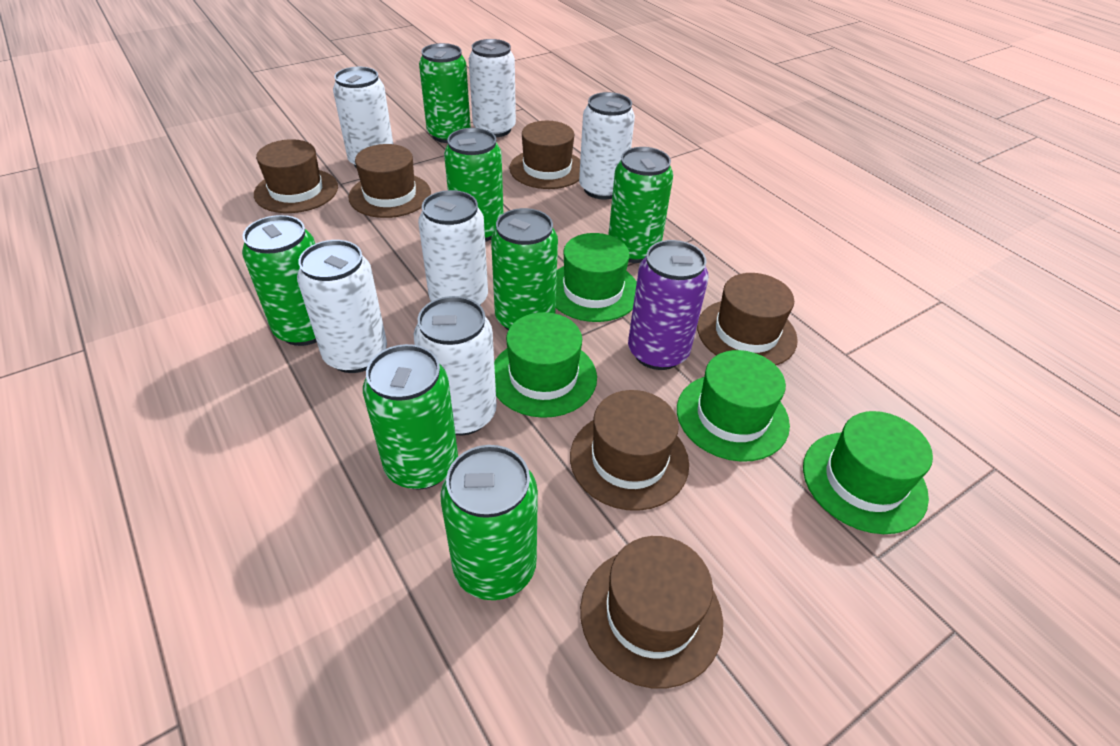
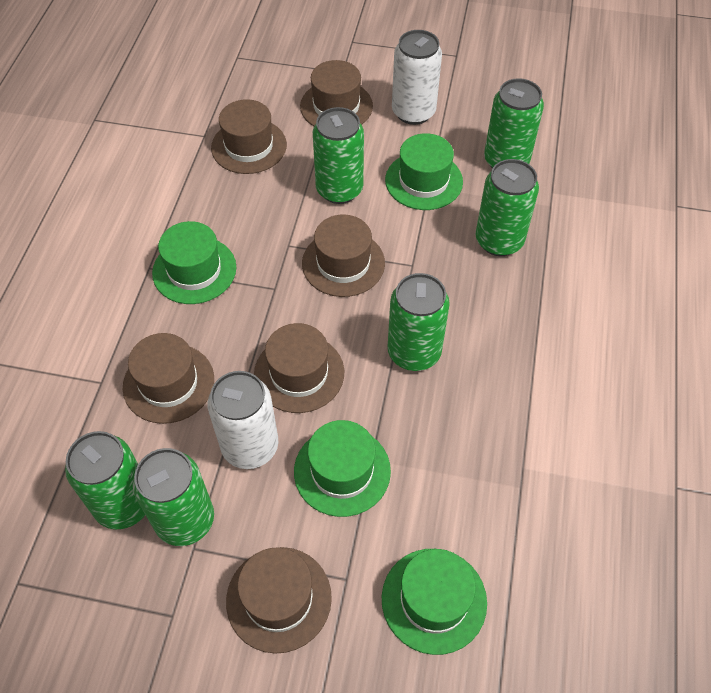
green can: [242,215,317,346] [363,344,458,489] [419,43,471,143] [440,445,538,600] [444,128,504,242] [491,208,558,330] [608,147,673,263] = 7 -> [65,431,145,529] [133,448,214,546] [313,107,364,204] [388,273,450,371] [476,159,539,256] [484,78,544,169] = 6
purple can: [628,240,709,370] = 1 -> none = 0
white can: [297,240,387,373] [333,67,393,168] [414,296,497,435] [418,190,488,305] [469,39,516,137] [579,92,635,200] = 6 -> [208,371,278,469] [392,30,442,125] = 2

